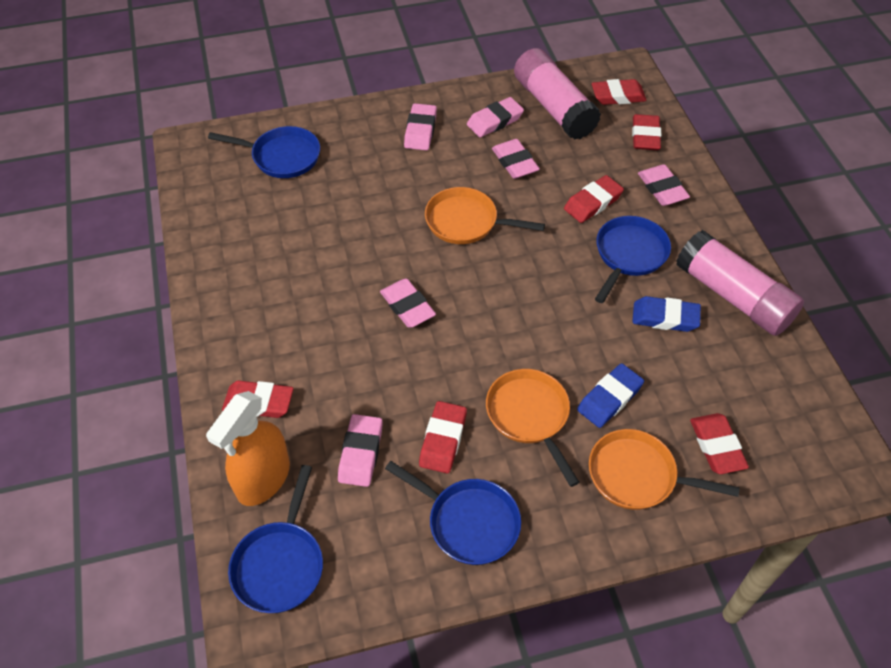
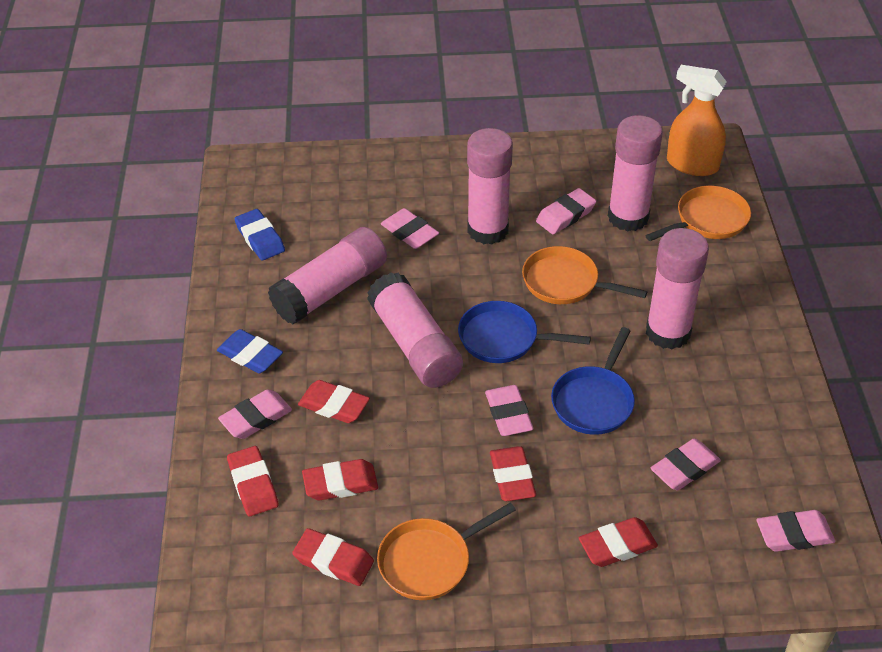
blue pan: [208,126,320,178] [228,465,323,613] [385,461,521,565] [595,216,671,303] = 4 -> [458,301,591,363] [551,327,635,435] = 2
pink glue stick: [514,48,601,140] [676,230,804,336] = 2 -> [268,227,387,324] [367,272,463,388] [467,128,513,244] [608,115,663,231] [646,228,709,349] = 5

